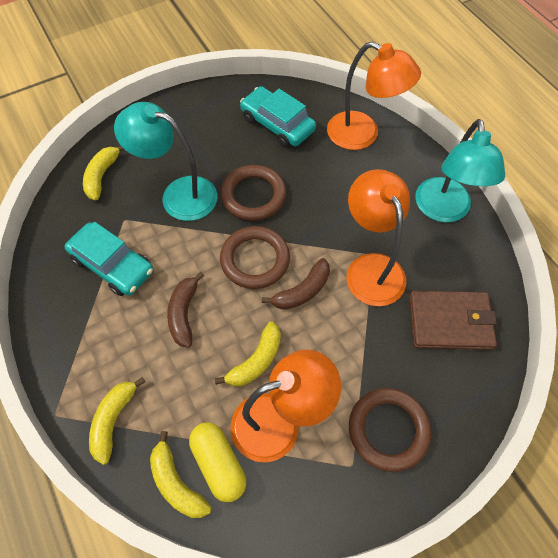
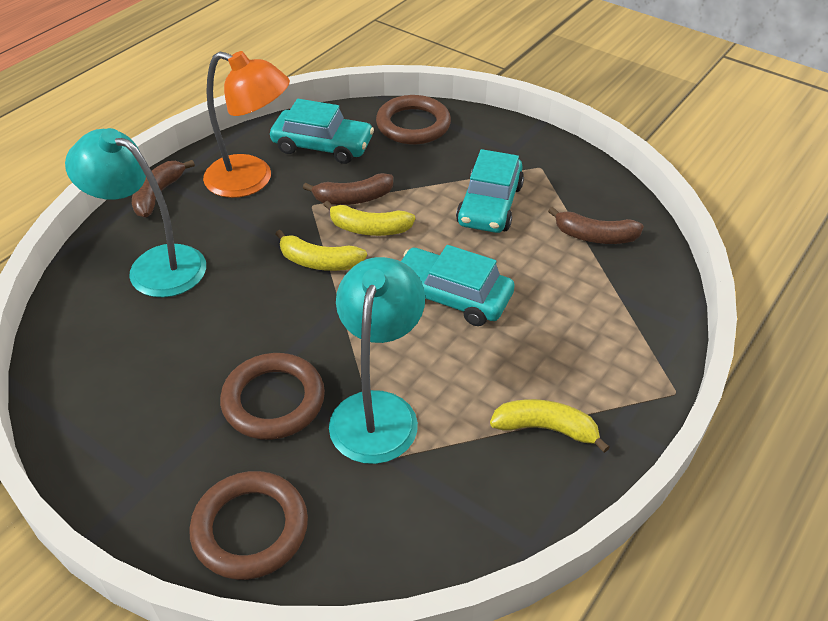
brown banana: [167,272,204,348] [262,258,330,310] = 2 -> [132,160,195,218] [303,173,393,205] [548,207,644,244] = 3
brown wallet: [409,291,497,350] = 1 -> none = 0
orange lamp: [230,349,341,462] [327,41,421,150] [346,169,410,306] = 3 -> [203,51,290,198] = 1
turquoise car: [64,222,154,296] [240,86,316,148] = 2 -> [270,99,374,164] [401,245,515,326] [456,149,524,233] = 3
yellow banana: [83,146,125,200] [89,377,145,465] [150,431,211,518] [215,321,281,387] = 4 -> [276,230,367,271] [324,201,415,236] [490,399,610,453] = 3
yellow capsule: [189,422,246,502] = 1 -> none = 0

